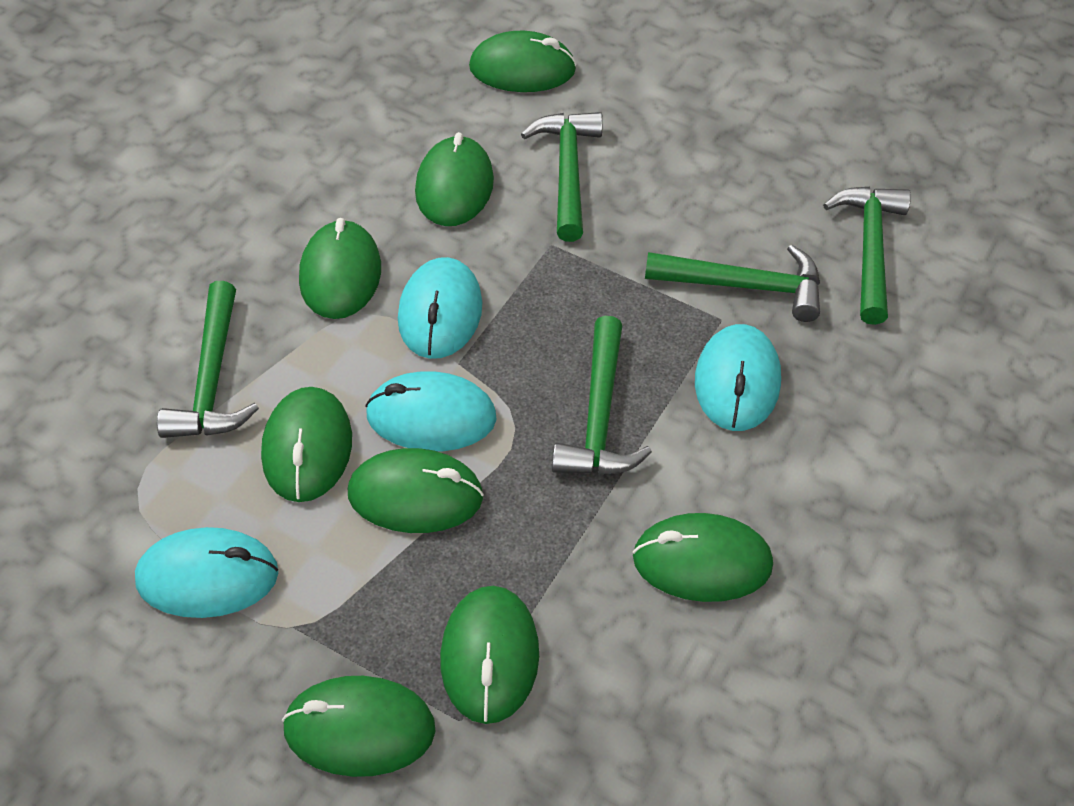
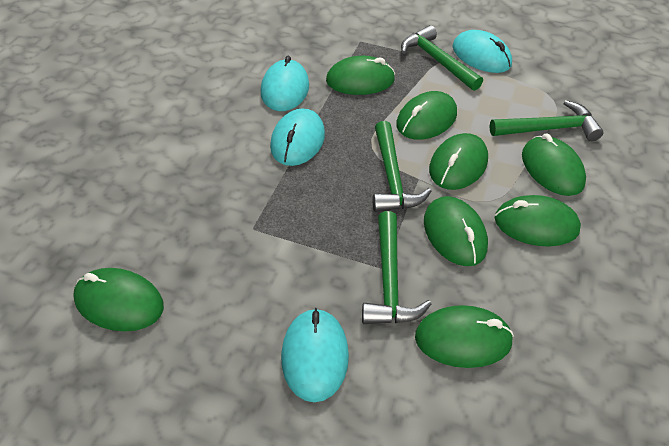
green hammer: [157,281,259,438] [521,112,603,242] [552,316,652,475] [645,245,820,322] [823,187,911,325] = 5 -> [362,211,431,324] [373,121,431,212] [401,25,483,91] [490,100,603,141] = 4

